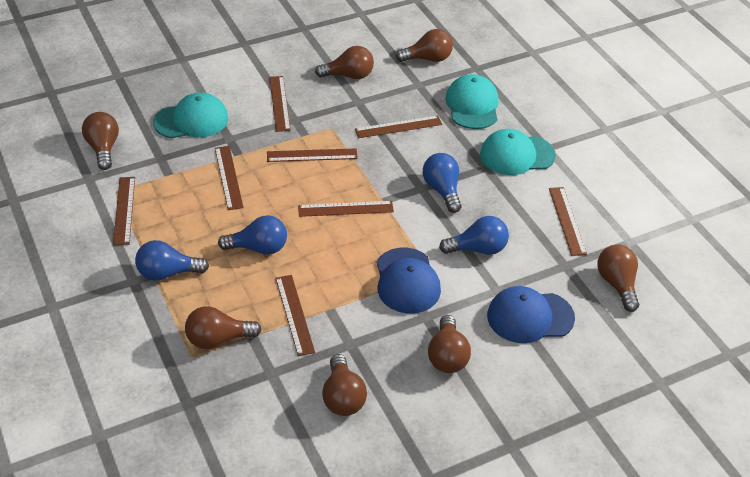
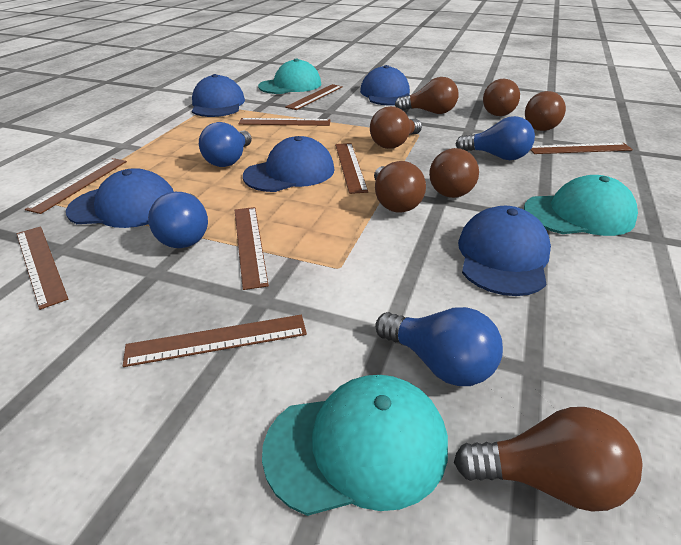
blue cap: [376,248,441,313] [487,286,575,343] = 2 -> [66,168,174,228] [192,74,245,117] [243,136,335,192] [360,65,410,106] [458,206,551,296] = 5

